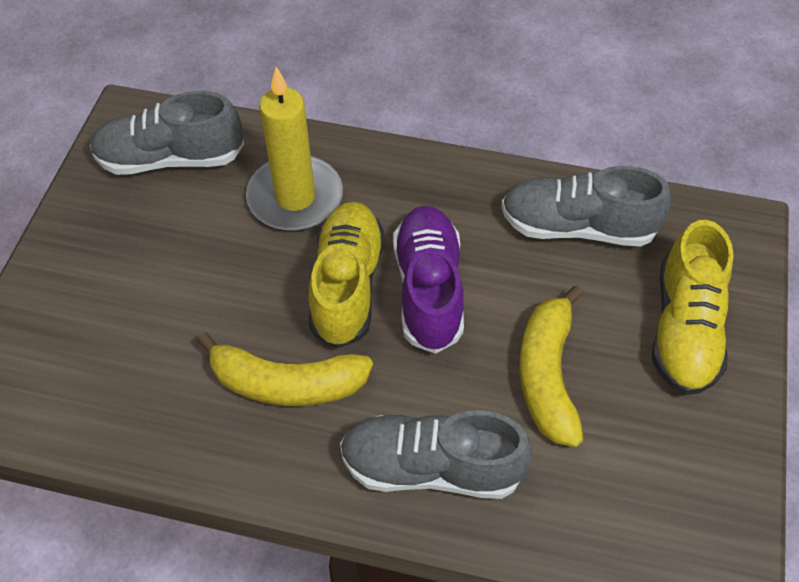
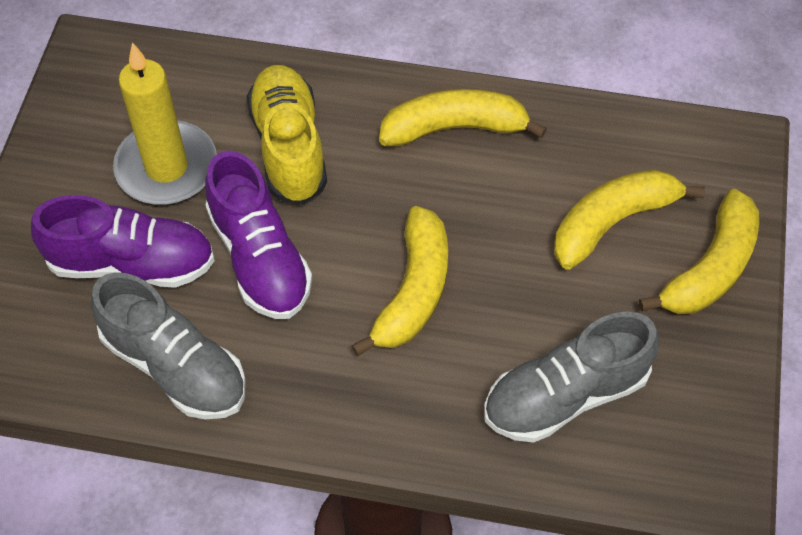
grey shoe: [90,91,244,175] [340,411,533,499] [501,166,671,246] = 3 -> [91,272,246,419] [484,311,659,443] = 2
purple shoe: [393,206,464,354] = 1 -> [31,195,215,288] [205,151,312,319] = 2
yellow banana: [197,332,373,406] [519,285,584,447] = 2 -> [351,206,448,356] [379,89,547,146] [554,170,705,270] [639,189,759,314] = 4
yellow shoe: [309,202,385,349] [652,220,734,395] = 2 -> [247,65,327,205] = 1

